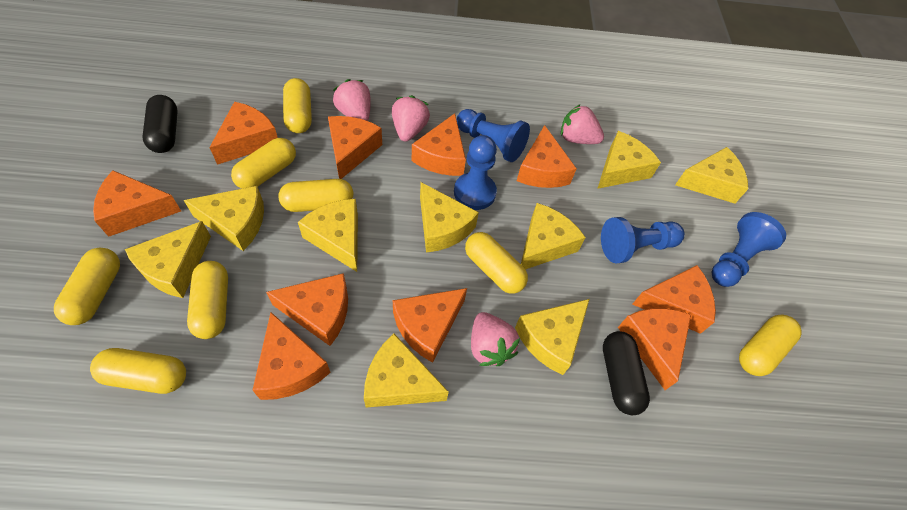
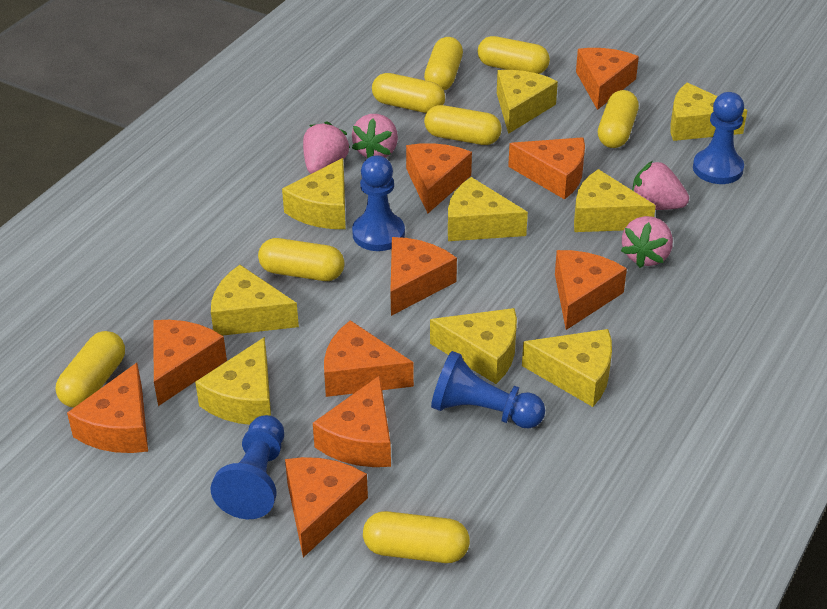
black capsule: [142,95,178,153] [603,331,650,415] = 2 -> none = 0

